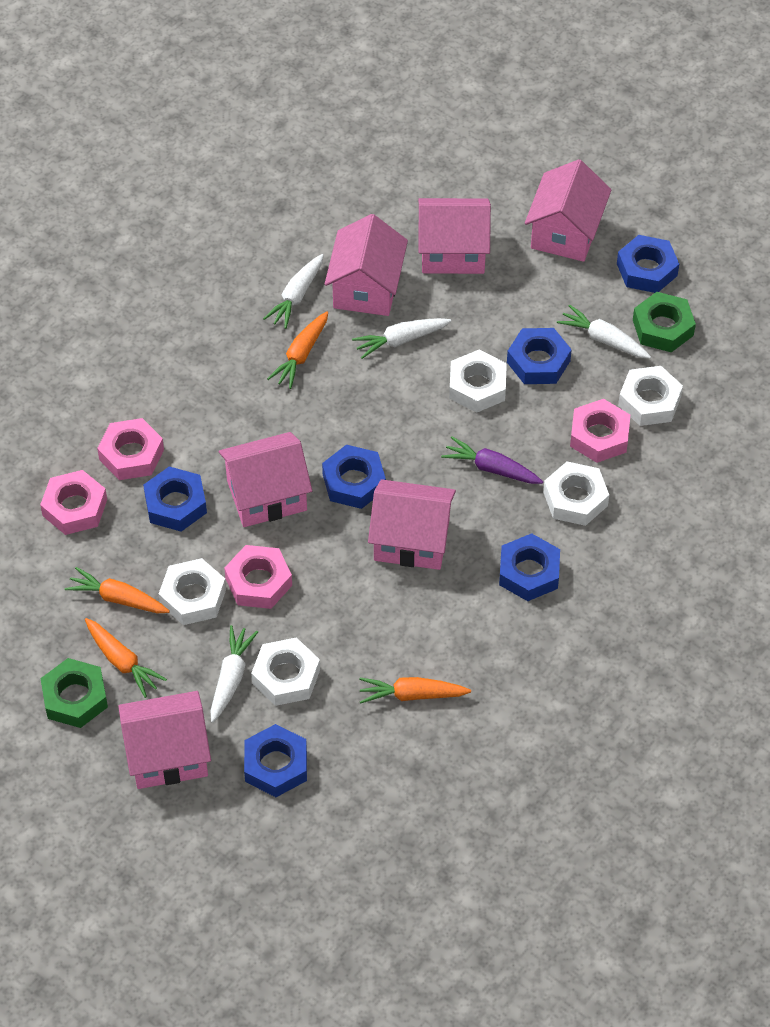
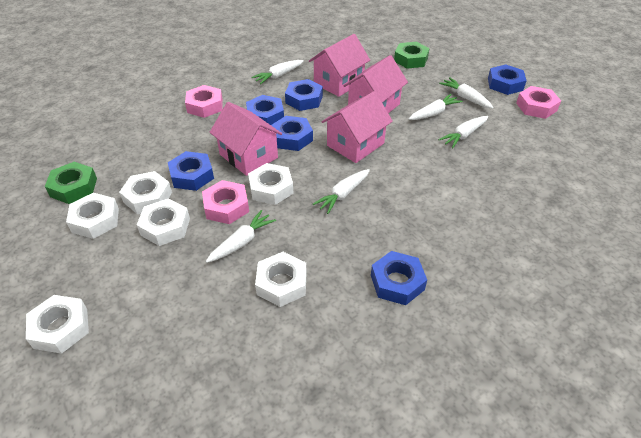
orange carrot: [65,567,170,613] [85,618,167,698] [267,311,328,389] [359,677,471,704] = 4 -> none = 0
pink house: [118,691,211,789] [219,432,312,527] [325,214,408,316] [368,479,456,570] [418,198,491,274] [525,159,612,262] = 6 -> [210,102,282,176] [309,34,370,97] [322,91,393,163] [344,55,408,113] = 4
pink nut: [40,470,107,535] [97,418,164,480] [224,545,292,609] [570,399,630,463] = 4 -> [185,85,223,118] [202,180,249,224] [516,86,561,119] = 3
purple carrot: [441,436,543,484] = 1 -> none = 0
white carrot: [210,625,258,723] [263,254,324,329] [352,318,451,359] [557,305,651,359] = 4 -> [206,210,276,263] [251,60,304,84] [313,169,370,214] [409,94,463,120] [438,116,488,148] [439,77,493,108] = 6
white nut: [159,558,226,625] [251,637,320,706] [449,350,507,413] [543,461,609,526] [618,366,683,426] = 5 -> [26,295,89,354] [66,193,119,239] [119,171,172,214] [137,198,190,246] [248,163,294,205] [255,252,307,307] = 6

